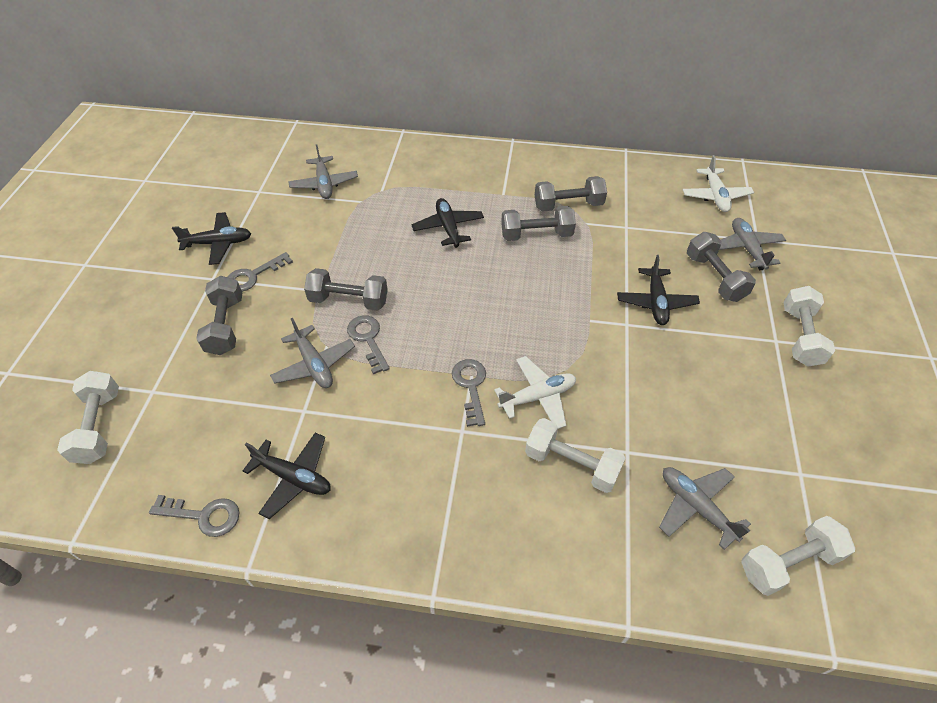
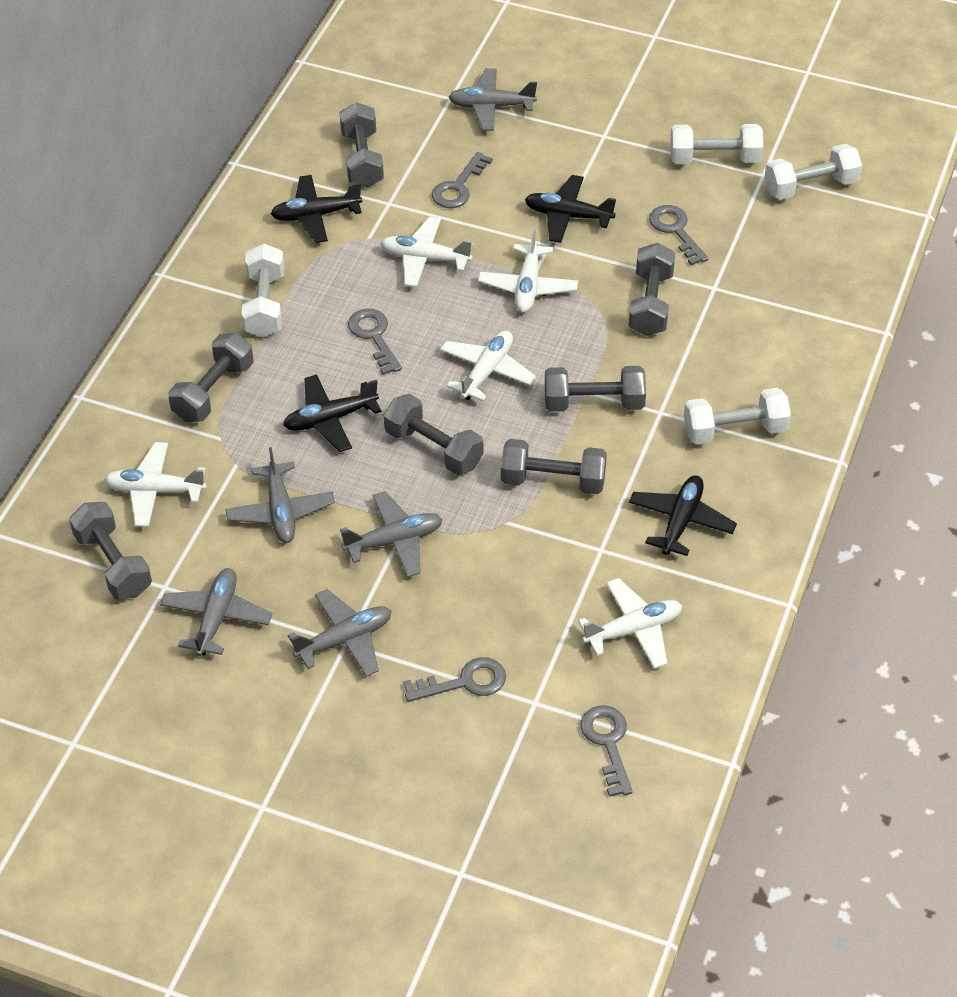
grey dumbbell: [196,276,242,355] [304,268,388,311] [501,206,576,241] [535,176,607,212] [687,232,756,302] = 5 -> [69,502,152,599] [168,333,254,422] [340,102,384,188] [384,394,483,475] [501,439,607,494] [545,366,646,412] [629,243,675,336] = 7
grey key: [149,495,240,537] [228,252,293,292] [347,315,390,374] [452,359,486,427] = 4 -> [348,309,402,375] [403,657,506,702] [432,152,493,208] [580,705,633,797] [649,205,709,266] = 5
grey plane: [270,318,355,388] [288,144,358,199] [659,467,751,550] [719,218,786,270] = 4 -> [160,568,272,656] [225,447,335,543] [288,589,391,677] [340,491,442,577] [448,68,537,131] = 5
white plane: [494,356,576,429] [683,155,754,212] = 2 -> [104,442,207,527] [381,217,473,287] [440,330,537,401] [478,228,578,313] [578,578,682,669] = 5

